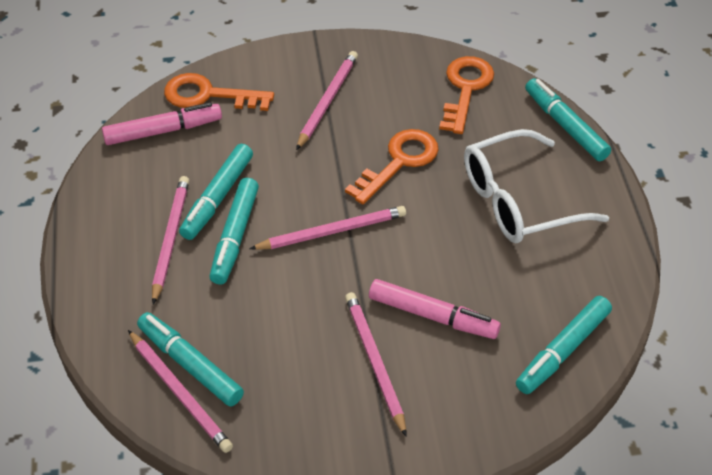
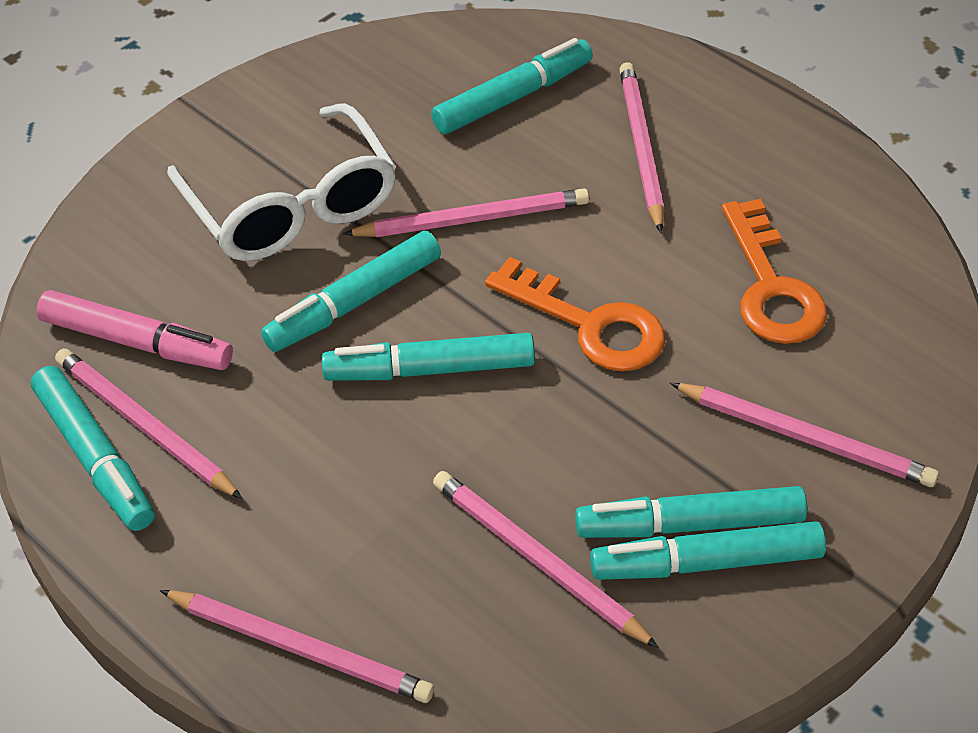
orange key: [164,73,274,111] [345,129,439,205] [439,56,494,134] = 3 -> [485,257,665,371] [722,199,827,344] = 2
pink marker: [102,102,222,145] [369,279,501,339] = 2 -> [36,290,233,370] = 1
pink pencil: [128,330,233,453] [152,176,189,304] [250,206,406,250] [296,51,358,150] [345,292,407,437] = 5 -> [55,349,243,499] [160,590,434,703] [343,188,589,237] [433,471,659,648] [619,62,664,233] [670,383,939,487] = 6
turquoise marker: [137,312,244,407] [179,144,253,240] [209,178,259,284] [516,296,612,394] [525,78,611,161] = 5 -> [31,366,155,531] [261,231,441,352] [321,333,535,381] [431,38,593,134] [575,486,807,538] [590,521,826,580] = 6

